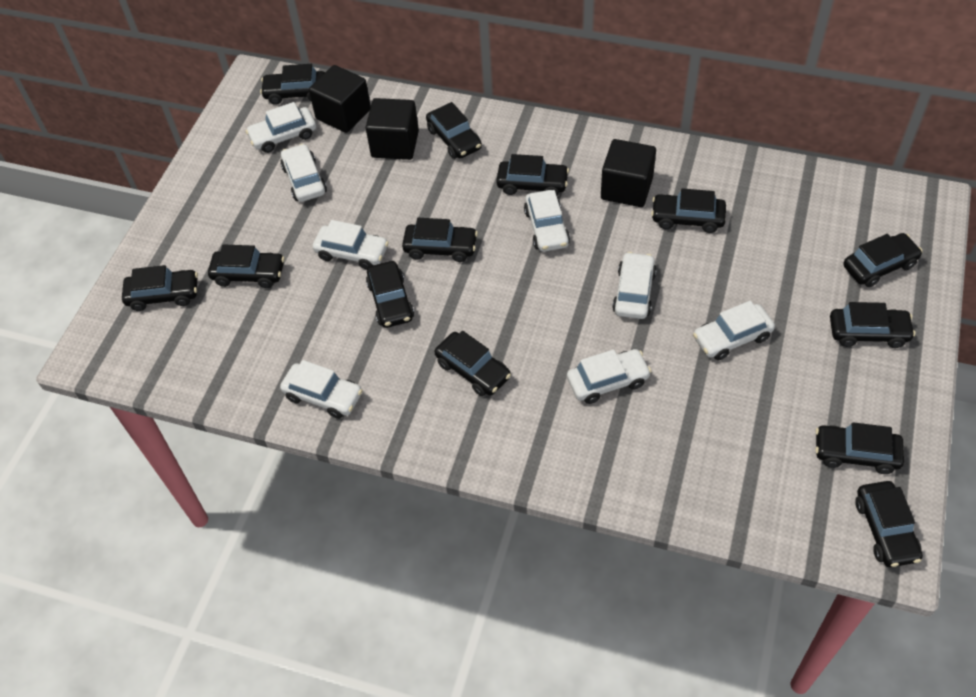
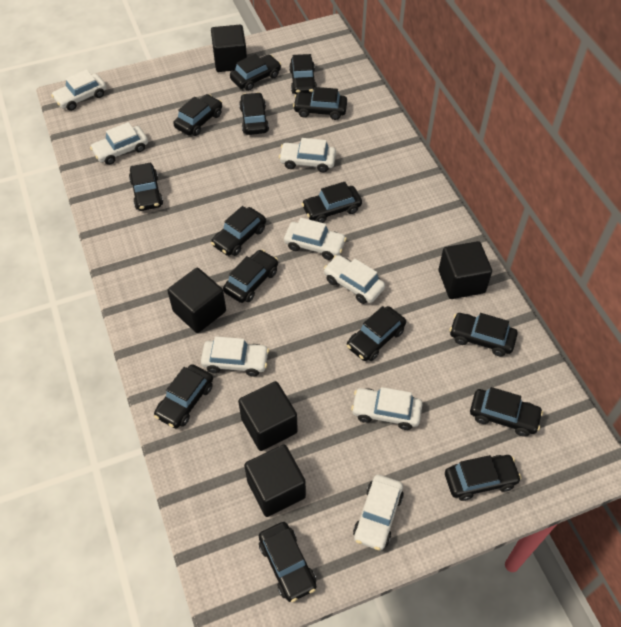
black car: [122,265,198,311] [208,244,285,288] [260,64,325,105] [366,261,414,328] [402,218,478,262] [426,102,482,159] [434,331,511,396] [497,154,569,196] [651,188,726,233] [815,422,904,474] [830,302,915,348] [843,233,923,287] [855,481,923,567] = 13 -> [129,163,163,211] [154,364,213,429] [173,94,222,136] [211,206,266,256] [223,250,278,303] [230,54,281,91] [239,92,269,135] [259,522,316,602] [289,54,317,94] [293,87,347,120] [302,182,362,223] [347,306,406,361] [445,455,521,501] [449,313,518,356] [470,387,543,437] = 15
black cube: [309,65,371,133] [366,98,419,160] [601,139,656,207] = 3 -> [167,268,226,333] [211,25,247,72] [238,381,298,451] [244,445,306,517] [439,241,492,299] = 5

